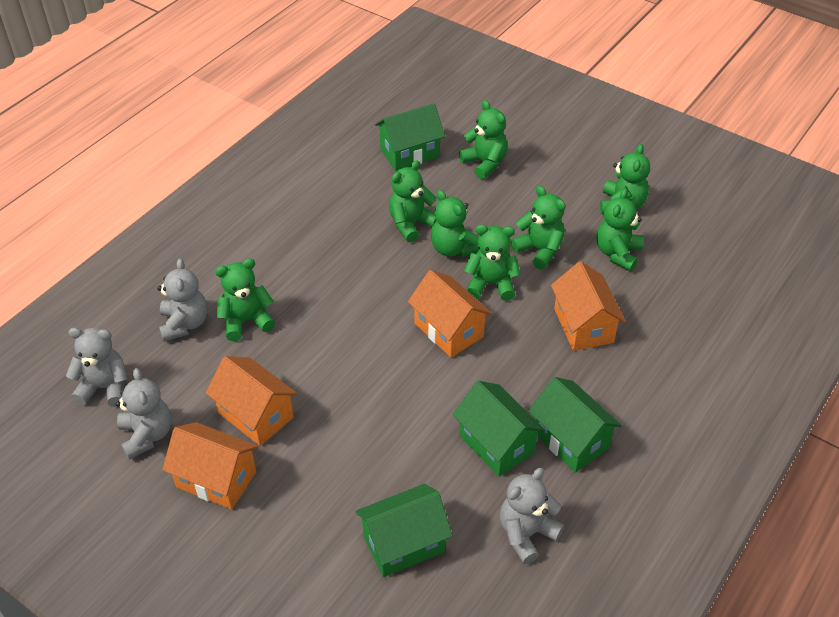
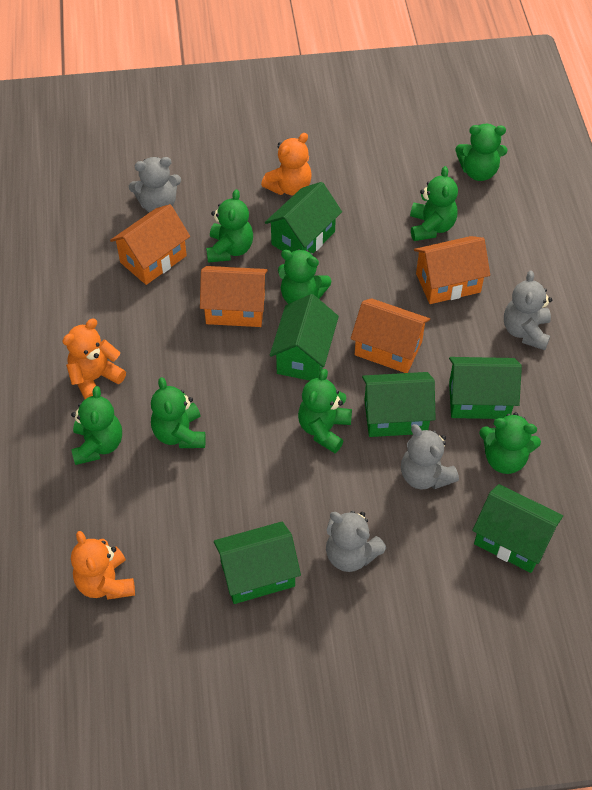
green house: [355,484,453,577] [375,103,445,171] [453,381,545,477] [528,377,622,473] = 4 -> [214,522,301,604] [265,182,342,253] [270,294,339,381] [362,372,436,437] [449,357,522,419] [472,484,563,573] = 6
orange teddy bear: none = 0 -> [62,319,126,399] [71,531,135,599] [261,133,312,196] = 3

